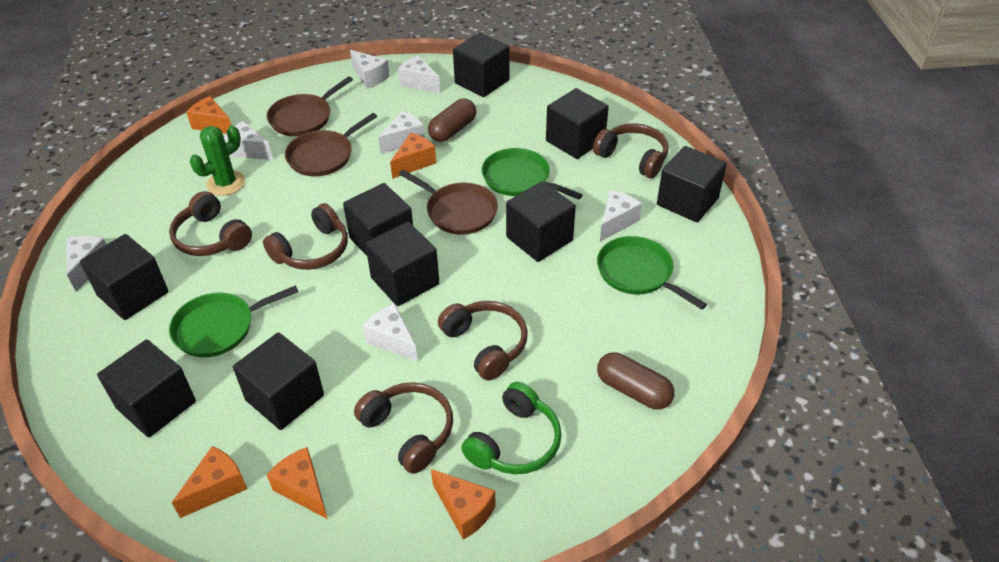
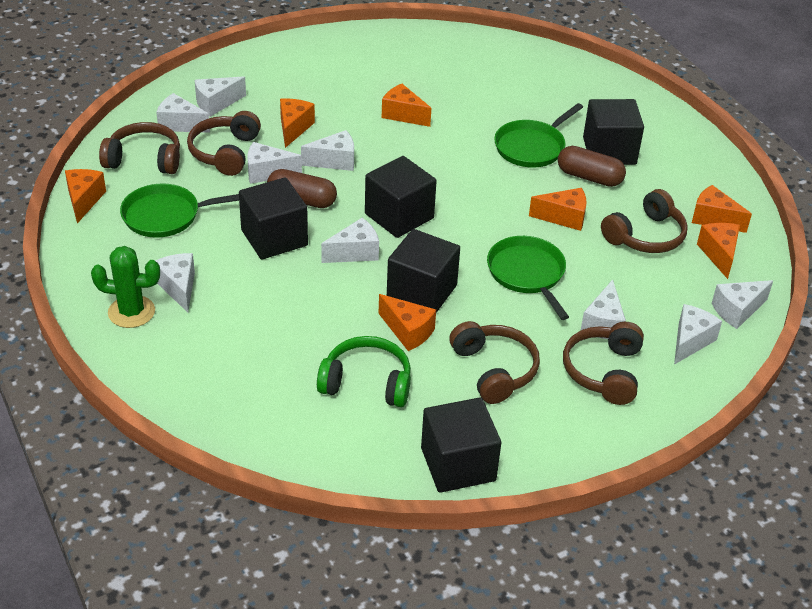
black cube: [80,234,169,320] [97,339,196,438] [233,332,324,430] [343,183,413,256] [365,222,439,306] [453,33,509,97] [506,181,576,262] [546,88,609,159] [657,146,727,222] = 9 -> [239,177,308,259] [365,156,437,238] [387,229,460,313] [421,397,501,493] [583,99,644,165] = 5
brown pan: [267,76,353,136] [285,113,377,176] [399,170,498,235] = 3 -> none = 0
orange cheese: [172,446,247,518] [186,96,231,134] [267,447,328,519] [390,133,436,179] [431,469,496,540] = 5 -> [65,169,106,224] [280,98,315,148] [378,294,436,351] [382,84,431,127] [529,188,587,231] [692,185,752,233] [697,223,740,279] = 7
white cheese: [66,236,107,292] [224,121,273,160] [350,50,390,89] [363,304,418,362] [378,111,425,154] [398,55,440,93] [600,190,642,242] = 7 -> [155,253,195,312] [156,93,210,133] [195,76,246,117] [247,142,302,184] [301,130,354,171] [321,218,379,263] [581,279,626,339] [674,304,722,365] [712,280,773,329] = 9

